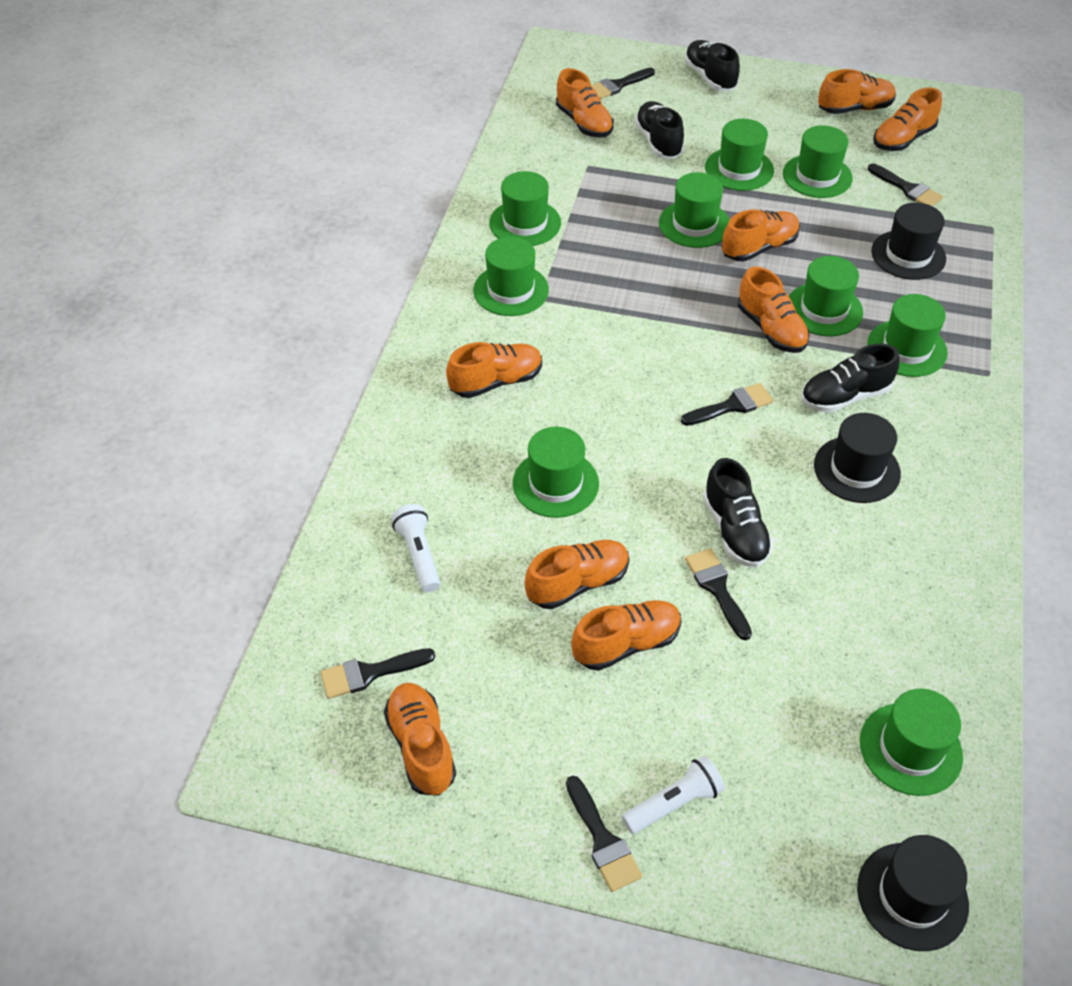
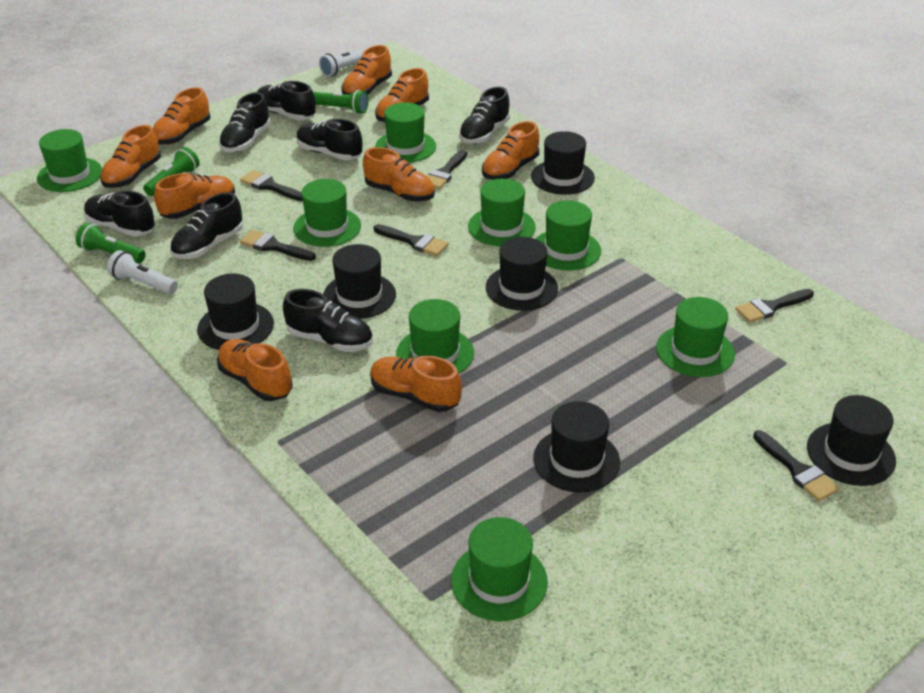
black hat: [814,413,901,503] [857,835,969,951] [871,202,946,280] = 3 -> [197,274,274,350] [323,244,396,319] [486,237,558,311] [531,131,595,195] [533,401,620,493] [807,395,896,486] = 6
black shoe: [634,101,684,159] [684,40,740,91] [703,458,773,567] [801,344,900,413] = 4 -> [84,191,155,237] [170,192,243,259] [219,92,271,152] [257,81,316,120] [283,289,373,352] [297,119,362,160] [459,87,510,144] = 7
green flashlight: none = 0 -> [76,223,146,263] [143,147,199,196] [313,90,368,114] = 3
green hat: [473,237,549,316] [489,171,561,246] [513,427,599,518] [659,172,730,248] [705,119,774,191] [783,125,853,198] [789,256,863,336] [860,689,963,796] [867,294,948,377] = 9 -> [37,129,102,192] [293,179,361,247] [375,102,436,163] [396,299,474,374] [451,517,548,621] [468,179,536,246] [536,200,601,271] [656,297,735,377] = 8

